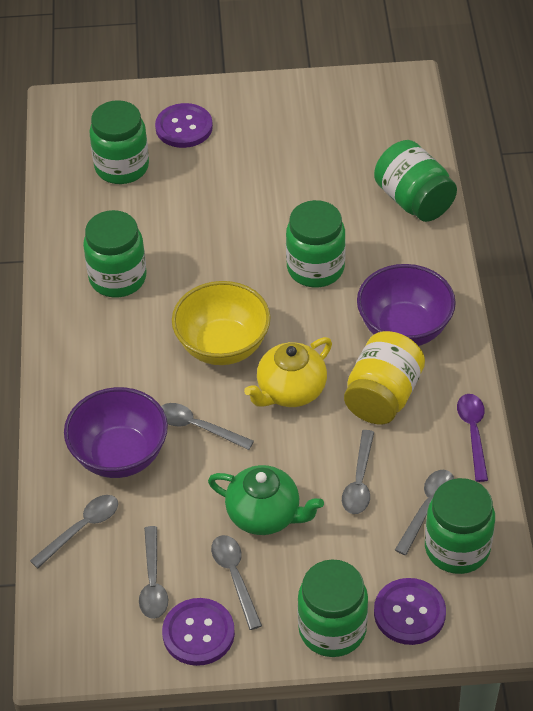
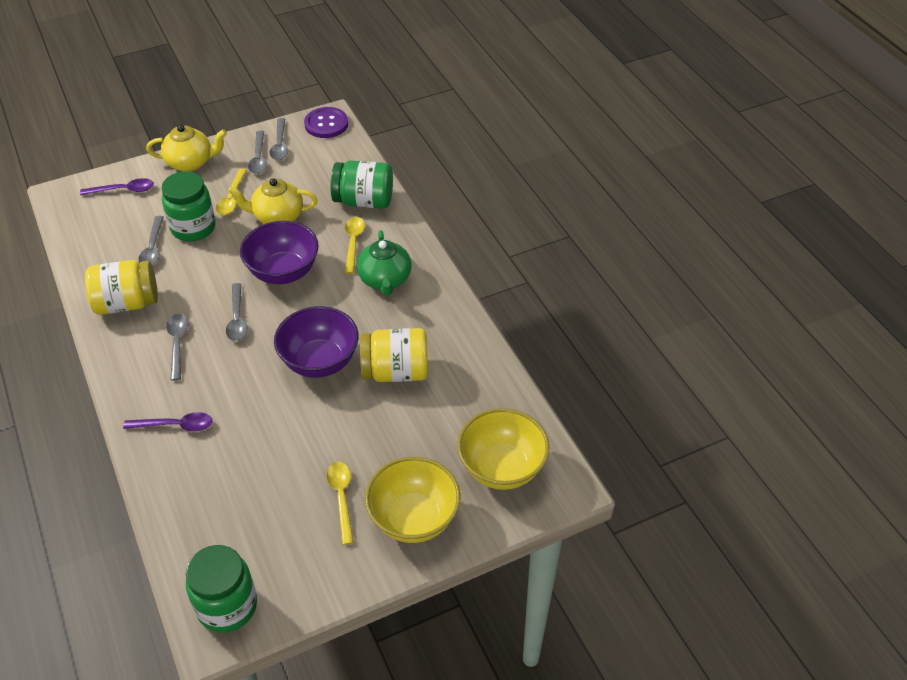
green jar: [83,210,146,297] [89,100,149,184] [286,200,346,287] [297,559,368,657] [374,140,457,222] [425,478,495,574] = 6 -> [161,171,216,241] [186,545,257,633] [331,161,393,209] = 3
grey spoon: [30,495,118,568] [139,526,168,619] [161,403,254,450] [211,535,262,630] [342,430,374,514] [395,470,454,555] = 6 -> [138,216,164,266] [166,314,188,381] [226,283,248,341] [248,131,267,174] [269,118,288,161] = 5
purple button: [155,103,213,148] [162,598,235,666] [374,578,446,645] = 3 -> [304,107,348,138] = 1
purple spoon: [457,394,488,482] = 1 -> [80,178,154,195] [123,412,213,432] = 2
yellow bowl: [172,281,271,365] = 1 -> [365,457,460,543] [457,408,549,490] = 2
yellow jar: [344,331,425,424] = 1 -> [85,260,158,315] [360,328,428,382] = 2
yellow spoon: none = 0 -> [216,169,247,215] [326,462,354,545] [345,217,365,274] = 3
yellow teapot: [244,337,332,407] = 1 -> [146,125,227,172] [228,178,318,224] = 2

